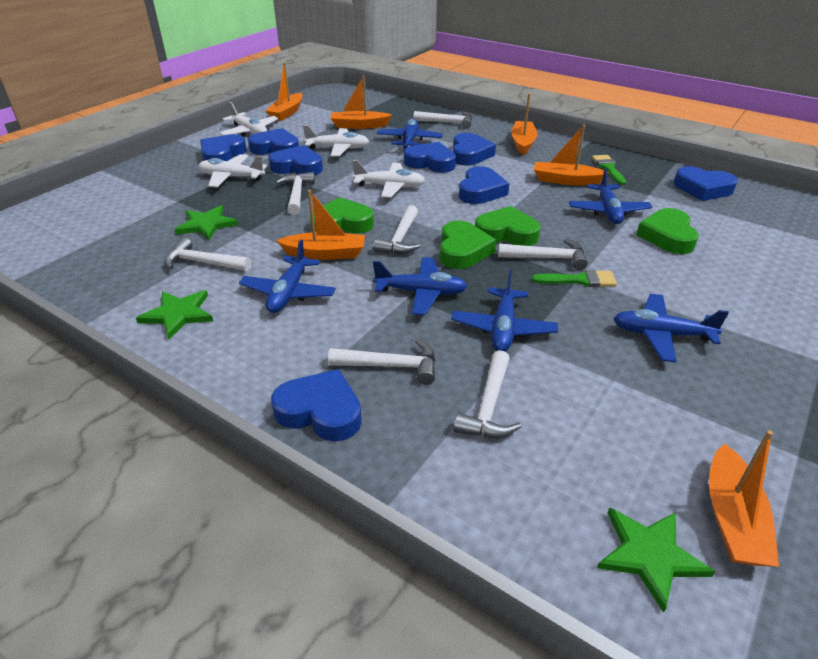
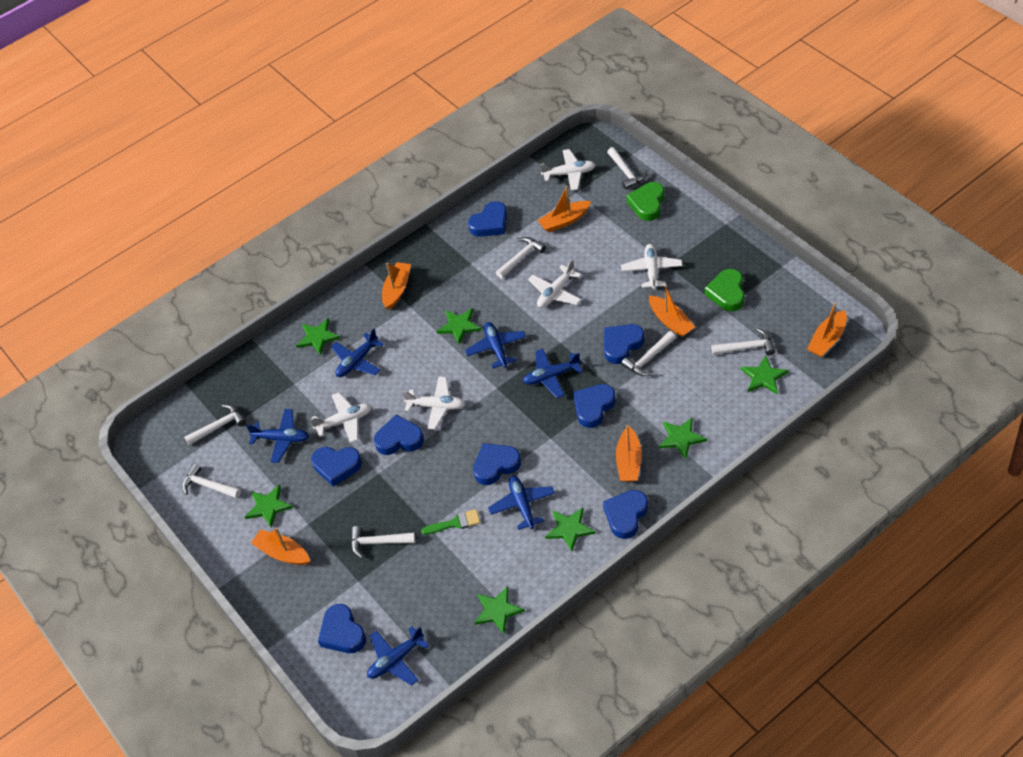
green brush: [532,269,617,287] [592,155,626,185] = 2 -> [421,509,480,535] = 1
green heart: [310,197,374,234] [440,221,496,269] [475,206,541,246] [636,208,699,254] = 4 -> [626,182,664,221] [705,269,744,311] = 2
green star: [136,290,213,339] [174,205,238,240] [597,507,715,613] = 3 -> [245,485,293,528] [296,318,340,355] [436,308,482,344] [474,586,525,634] [545,508,596,551] [659,418,707,459] [741,355,789,395] = 7
white plane: [198,154,267,187] [219,102,278,137] [303,125,369,157] [352,160,425,198] = 4 -> [310,392,372,443] [402,377,465,430] [528,259,582,308] [540,149,595,191] [621,244,683,290] = 5

